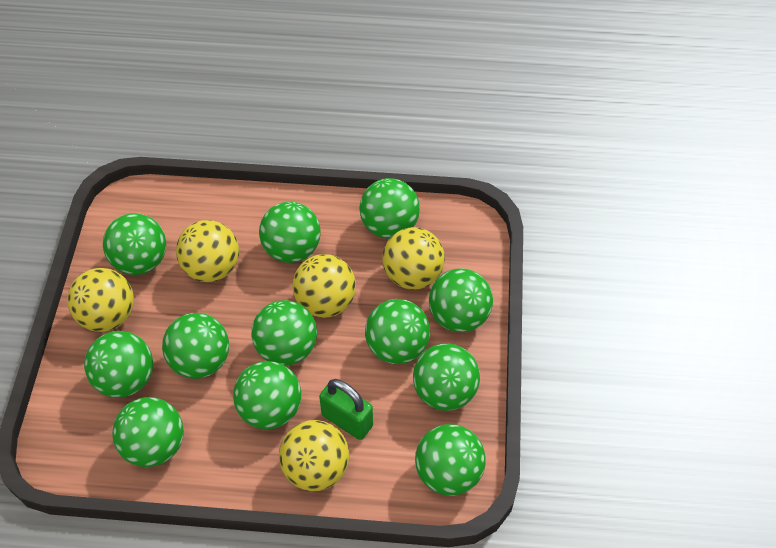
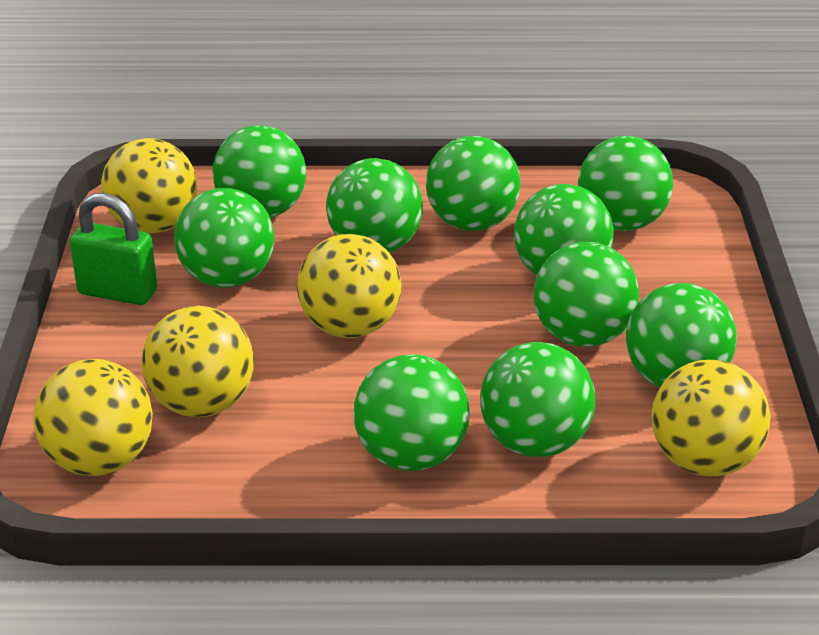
green ball: [84,331,153,398] [103,213,166,275] [112,397,184,467] [162,313,229,379] [233,361,301,429] [252,300,317,366] [259,201,321,263] [359,178,420,239] [365,299,430,364] [413,343,480,411] [415,424,486,496] [429,268,493,332] = 12 -> [174,188,275,288] [213,125,306,218] [326,158,423,253] [353,354,470,471] [426,136,520,231] [480,342,595,457] [514,184,614,275] [534,242,639,347] [578,136,673,231] [626,283,737,388] = 10

